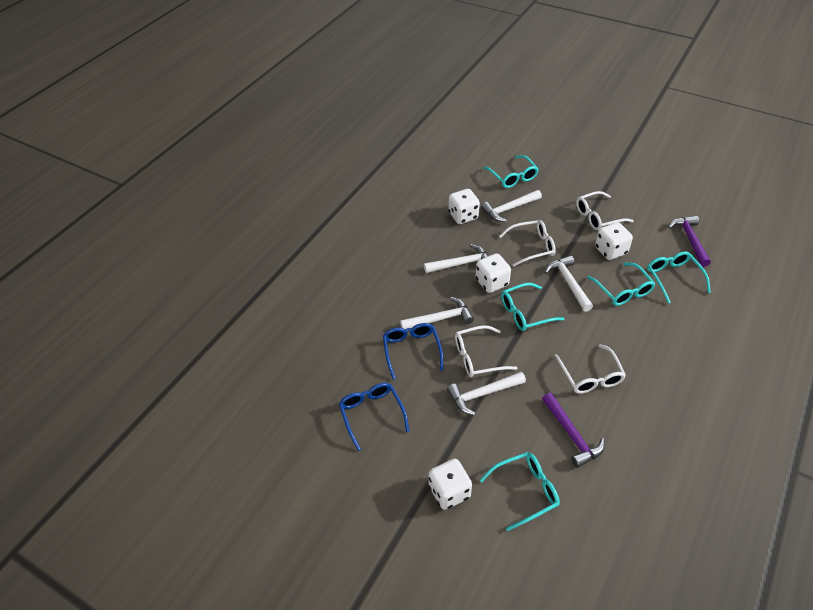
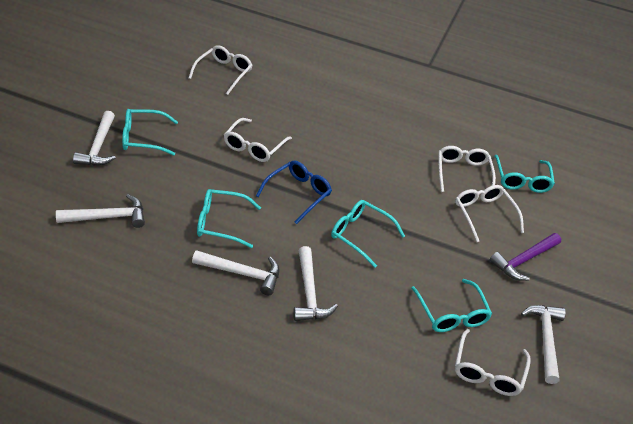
blue glasses: [339,383,410,451] [383,323,443,380] = 2 -> [256,160,332,224] = 1
purple hammer: [542,393,605,468] [668,215,711,267] = 2 -> [490,233,561,281] = 1
white dice: [429,459,472,510] [448,189,480,224] [475,253,511,293] [595,222,633,260] = 4 -> none = 0
white glasses: [455,325,517,377] [499,220,556,267] [555,344,626,394] [576,191,633,230] = 4 -> [189,45,253,95] [224,118,292,162] [438,146,496,192] [455,185,524,242] [455,329,531,396] = 5

